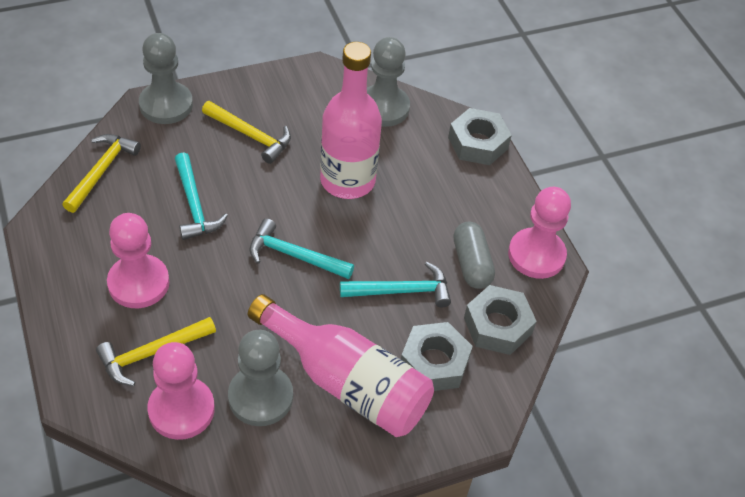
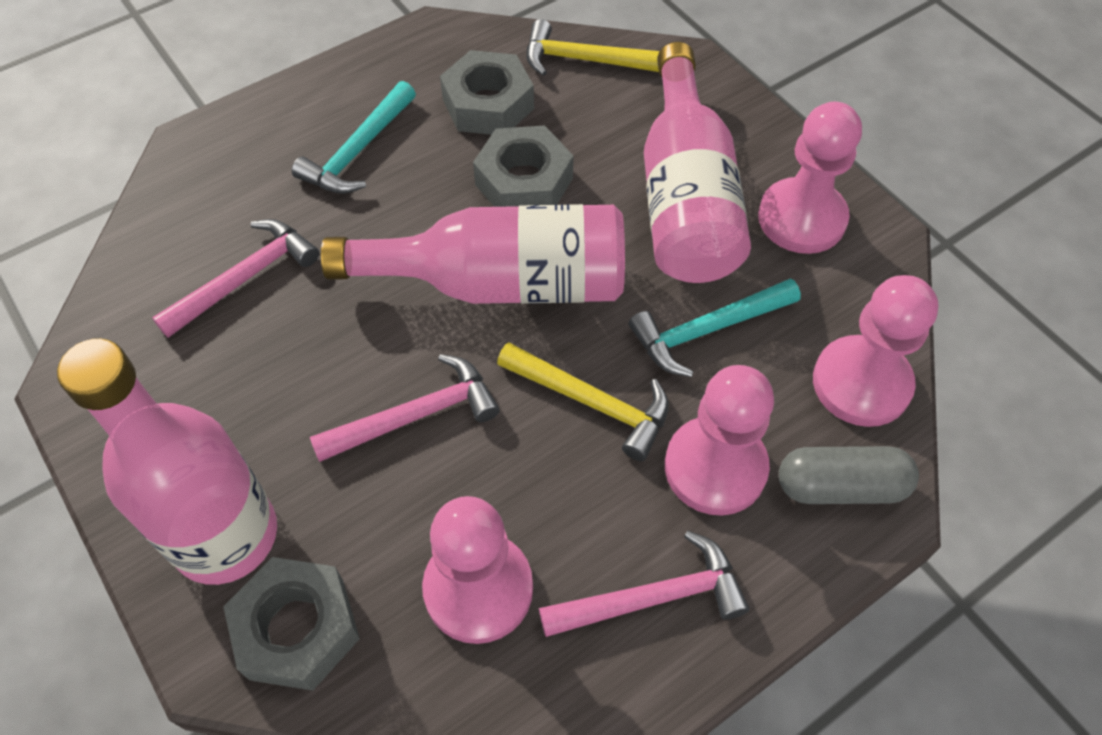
grey pawn: [139,33,193,124] [228,330,293,426] [367,37,410,127] = 3 -> none = 0
pink bottle: [248,294,434,437] [320,42,382,199] = 2 -> [57,339,277,585] [321,204,625,304] [644,42,751,283] = 3
pink hammer: none = 0 -> [152,219,319,338] [310,354,500,462] [539,531,749,637] = 3
pink pawn: [107,213,170,308] [147,342,215,440] [508,187,571,279] = 3 -> [422,496,533,644] [665,365,774,516] [758,102,862,254] [813,275,938,427] = 4
turquoise hammer: [175,152,228,240] [249,219,354,279] [340,262,451,307] = 3 -> [292,81,416,194] [628,279,801,377] = 2
yellow hammer: [62,134,141,213] [96,317,216,386] [202,101,291,164] = 3 -> [497,342,669,461] [526,19,660,76] = 2

